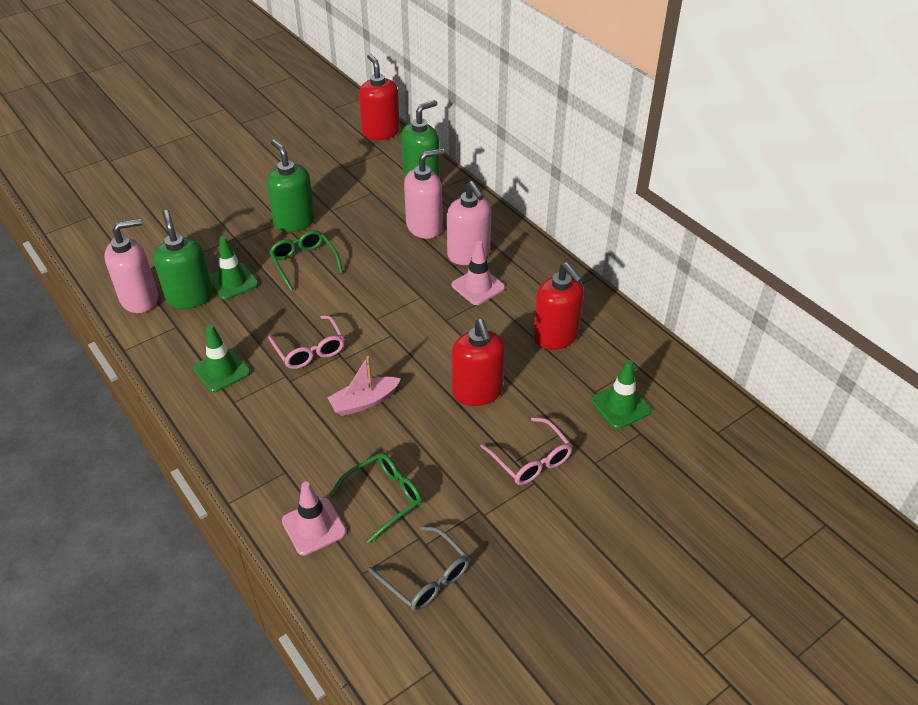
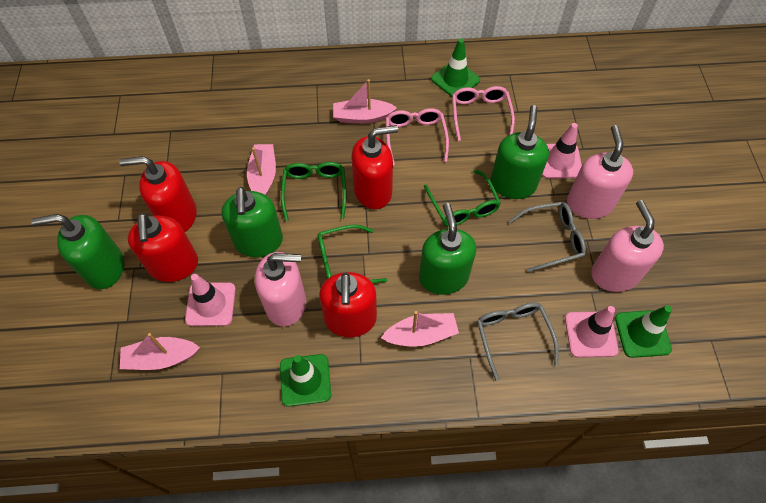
green glasses: [269,230,343,291] [329,453,422,543] = 2 -> [281,162,346,221] [317,225,387,283] [424,170,501,227] = 3
green soap dispenser: [153,210,213,309] [266,139,315,232] [401,100,440,179] = 3 -> [31,214,124,289] [222,187,283,257] [419,203,476,295] [490,105,549,199] = 4
grey glasses: [368,526,469,611] = 1 -> [477,302,559,381] [509,202,586,272] = 2
pink boat: [327,356,401,416] = 1 -> [120,333,200,370] [247,144,276,195] [333,79,397,124] [381,311,459,347] = 4
pink traffic cone: [282,482,347,556] [451,241,505,305] = 2 -> [185,274,236,326] [542,123,582,179] [565,306,619,358] = 3
red soap dispenser: [359,54,400,140] [452,319,505,406] [533,262,584,350] = 3 -> [119,156,197,232] [128,213,198,282] [319,272,377,337] [352,125,398,209] = 4

